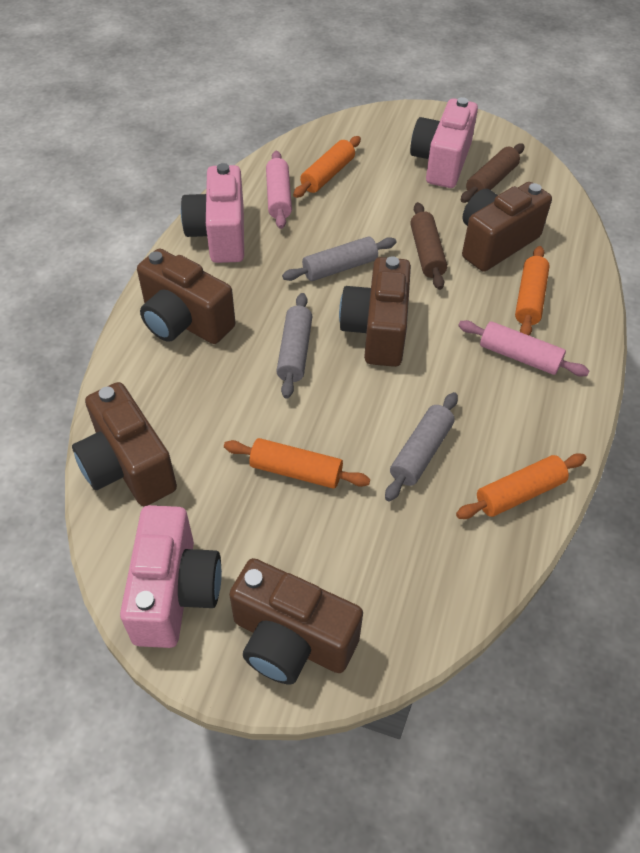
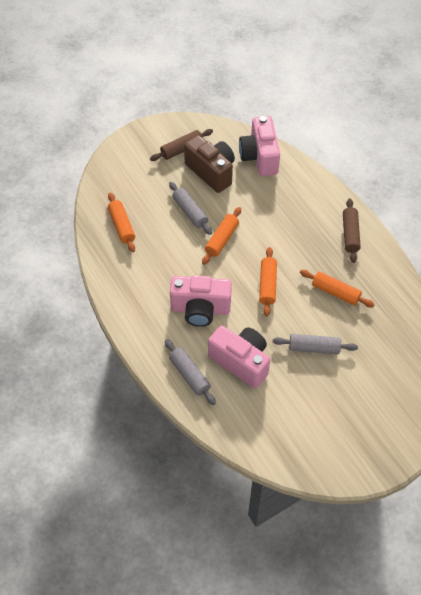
brown camera: [72,382,177,506] [137,249,235,344] [229,558,363,685] [339,256,411,367] [462,182,552,272] = 5 -> [184,135,235,193] = 1
pink rolling pin: [266,151,292,229] [458,320,589,376] = 2 -> none = 0

